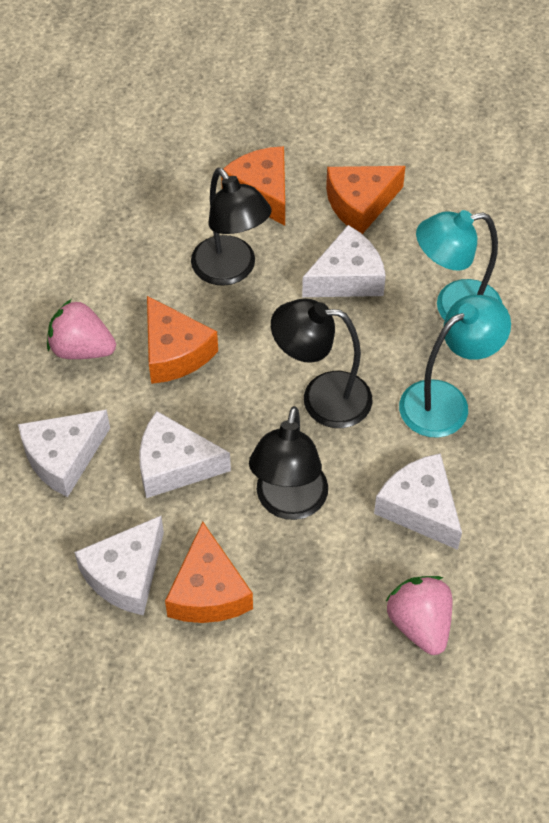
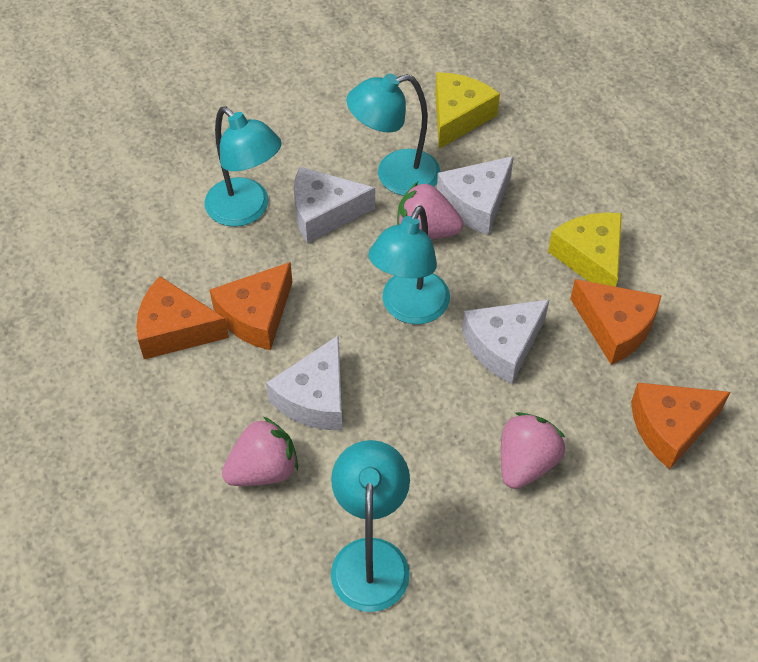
black lamp: [191,168,271,286] [249,406,328,520] [271,299,372,428] = 3 -> none = 0
pink strawberry: [47,299,116,359] [386,576,452,655] = 2 -> [222,417,298,486] [397,182,463,239] [501,412,565,489] = 3
turquoise lamp: [399,295,511,438] [416,210,502,320] = 2 -> [205,107,282,227] [331,440,410,612] [346,74,441,196] [368,205,450,324] = 4
white cheese: [18,409,110,497] [74,516,164,616] [139,411,231,498] [302,225,386,297] [374,453,462,550] = 5 -> [266,335,343,430] [294,167,375,244] [437,156,514,235] [462,299,550,384] = 4
yellow cheese: none = 0 -> [435,72,500,149] [548,212,622,287] = 2

